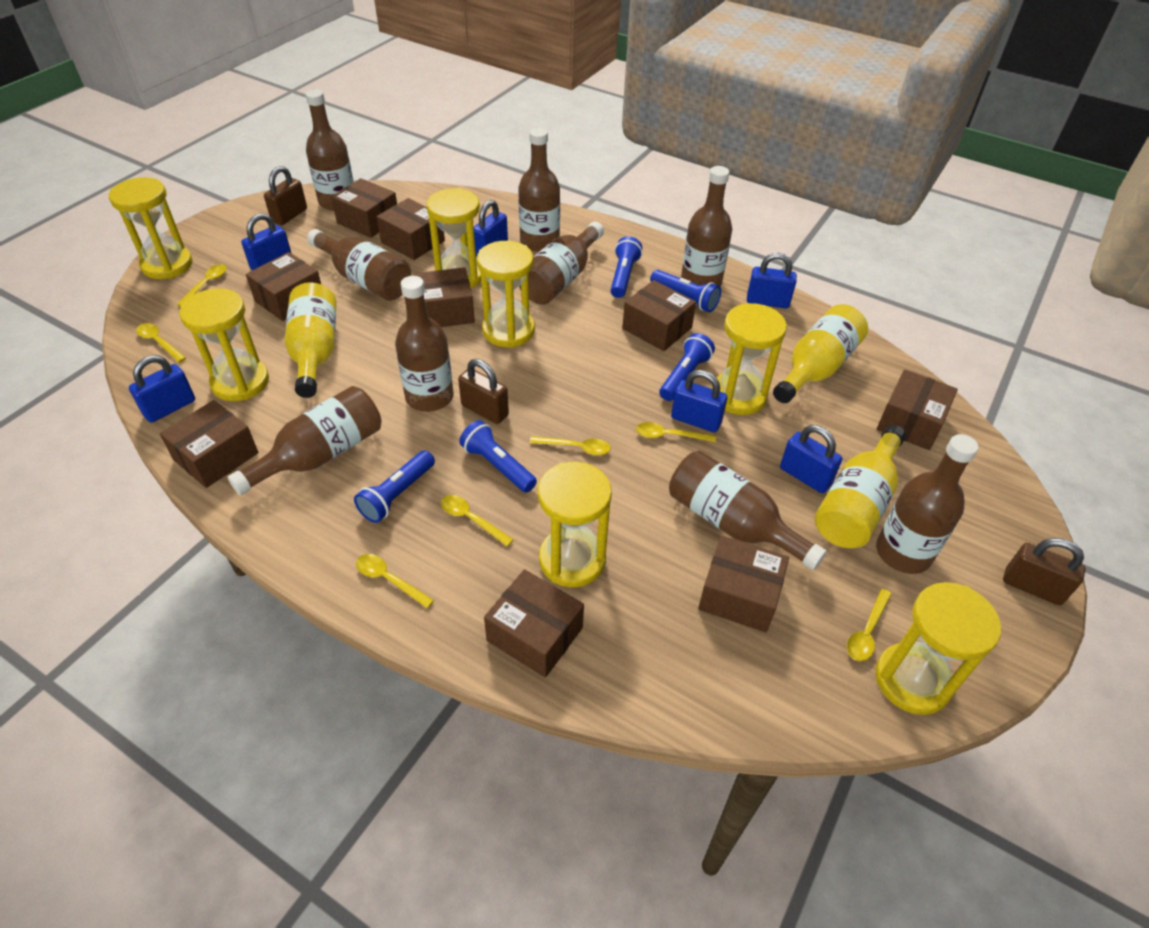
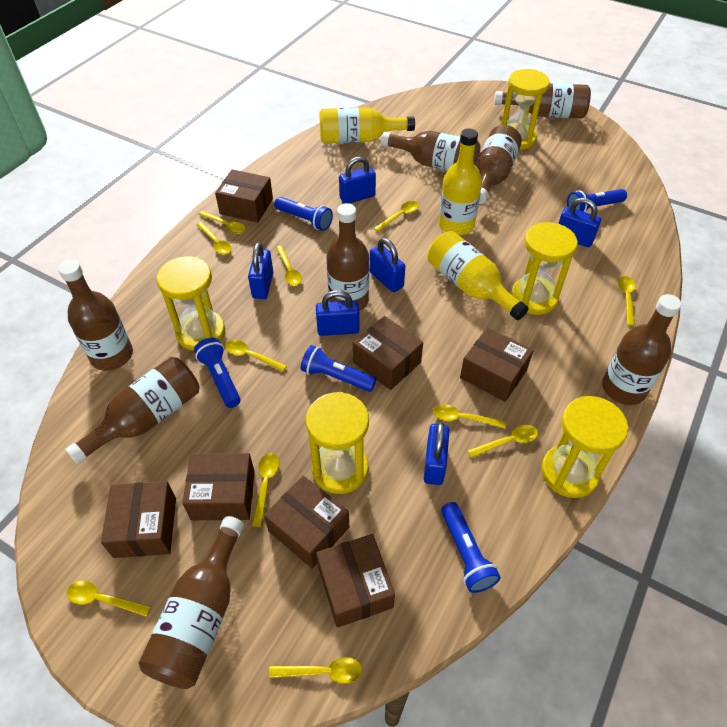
brown bottle: [228,386,382,495] [305,89,354,211] [307,229,411,301] [395,276,454,412] [518,128,560,252] [519,221,604,305] [669,451,827,570] [681,166,732,286] [876,434,979,574] = 9 -> [58,260,133,371] [65,357,199,465] [139,516,244,689] [327,203,369,311] [381,131,480,171] [476,125,522,204] [494,83,591,119] [602,294,681,405] = 8
brown box: [160,400,258,488] [246,252,321,321] [331,178,397,238] [377,198,445,260] [414,267,475,327] [484,569,584,678] [622,280,696,351] [698,536,789,632] [877,369,958,450] = 9 -> [101,481,176,558] [182,453,255,520] [215,169,273,223] [264,476,349,569] [316,534,395,628] [353,316,423,390] [460,328,533,402] = 7
brown padlock: [264,166,307,225] [458,359,509,424] [1003,538,1086,605] = 3 -> none = 0
yellow hourglass: [109,177,192,279] [179,288,269,401] [426,188,481,288] [477,241,535,348] [538,462,612,587] [711,303,787,415] [875,582,1001,715] = 7 -> [156,256,225,351] [306,392,369,494] [501,69,550,150] [511,222,578,315] [541,396,628,498] = 5
yellow spoon: [136,323,186,362] [177,264,227,307] [356,554,434,608] [441,495,514,547] [530,436,611,455] [636,422,716,442] [847,589,892,661] = 7 -> [66,581,151,617] [197,222,231,255] [198,211,246,234] [225,340,287,372] [252,453,279,527] [269,657,362,684] [276,246,302,286] [373,201,419,232] [433,404,506,429] [468,425,538,458] [618,276,635,326] = 11

